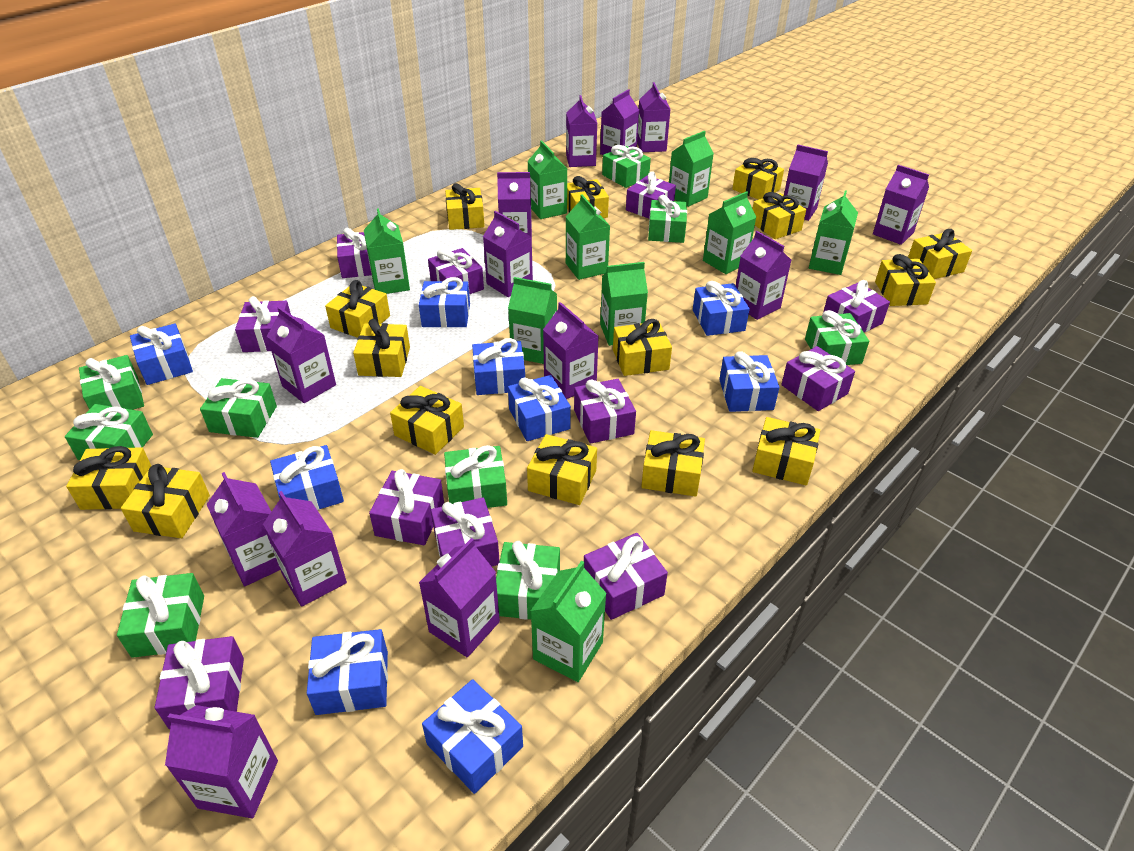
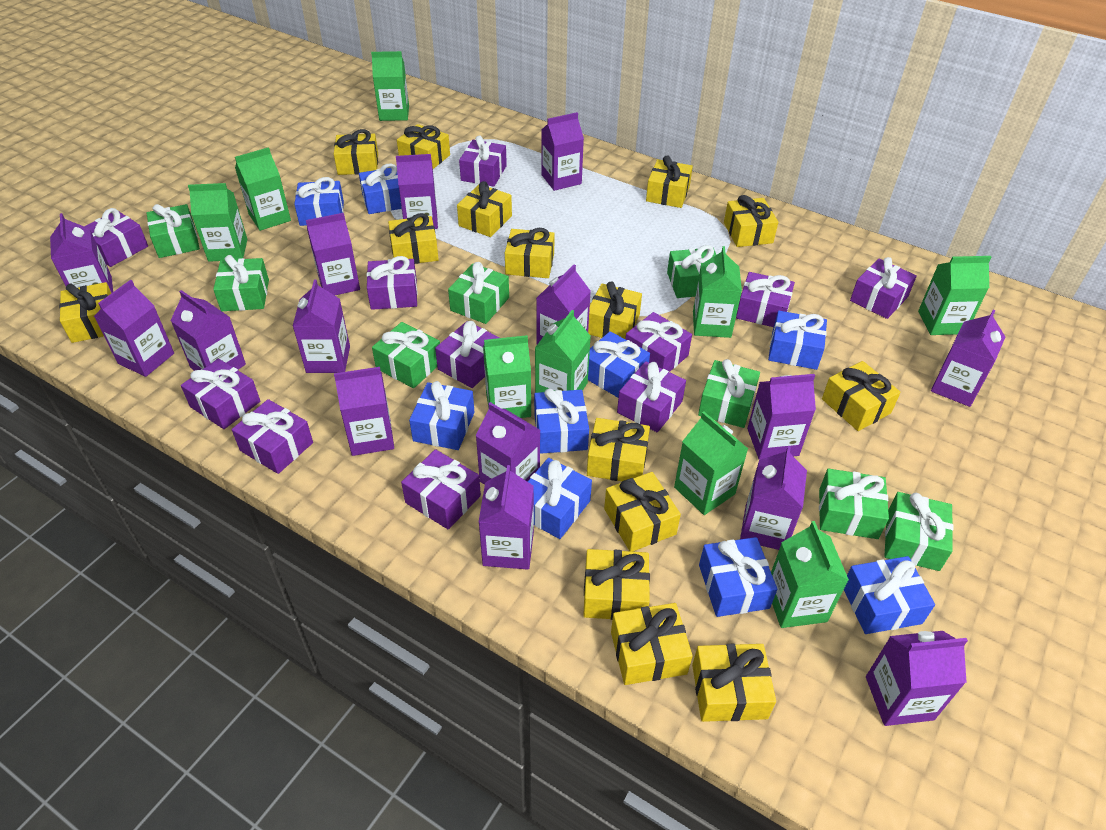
green gift: [65,404,153,460] [79,355,144,410] [117,573,204,658] [200,378,277,438] [444,445,507,508] [496,541,560,620] [602,145,651,188] [648,195,687,243] [805,310,869,365] = 9 -> [147,204,200,258] [213,255,269,311] [372,322,440,388] [448,262,509,324] [667,245,716,298] [698,359,760,428] [819,469,889,539] [884,492,953,571] = 8
purple carton: [165,705,278,818] [206,472,280,586] [263,491,347,607] [267,307,336,403] [419,538,500,657] [483,211,533,297] [497,172,532,237] [543,302,599,399] [566,95,597,167] [600,89,639,155] [637,82,670,152] [736,231,791,320] [784,145,828,221] [873,165,929,245] = 14 -> [50,213,113,293] [94,280,174,377] [170,290,246,371] [293,279,350,373] [306,213,360,295] [334,367,394,456] [396,154,438,229] [475,402,540,485] [479,465,534,570] [536,265,591,344] [541,112,584,191] [740,446,807,550] [747,374,816,460] [866,631,968,726] [931,310,1005,407] = 15

